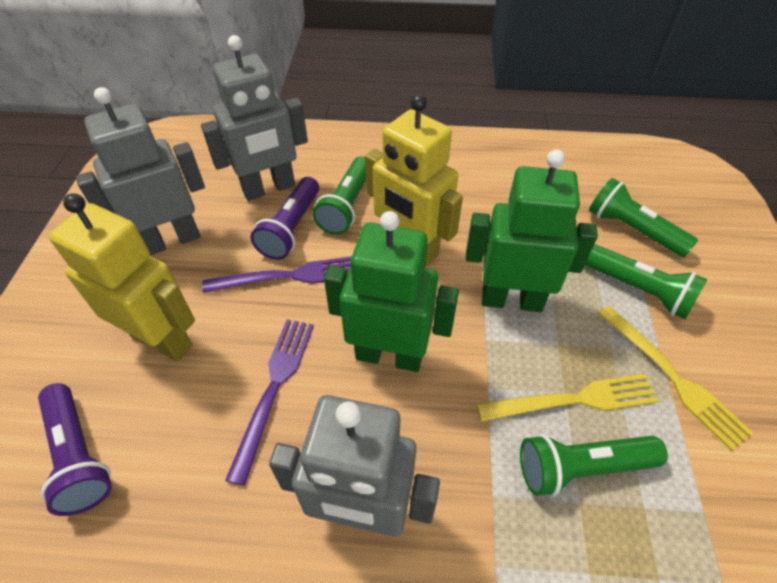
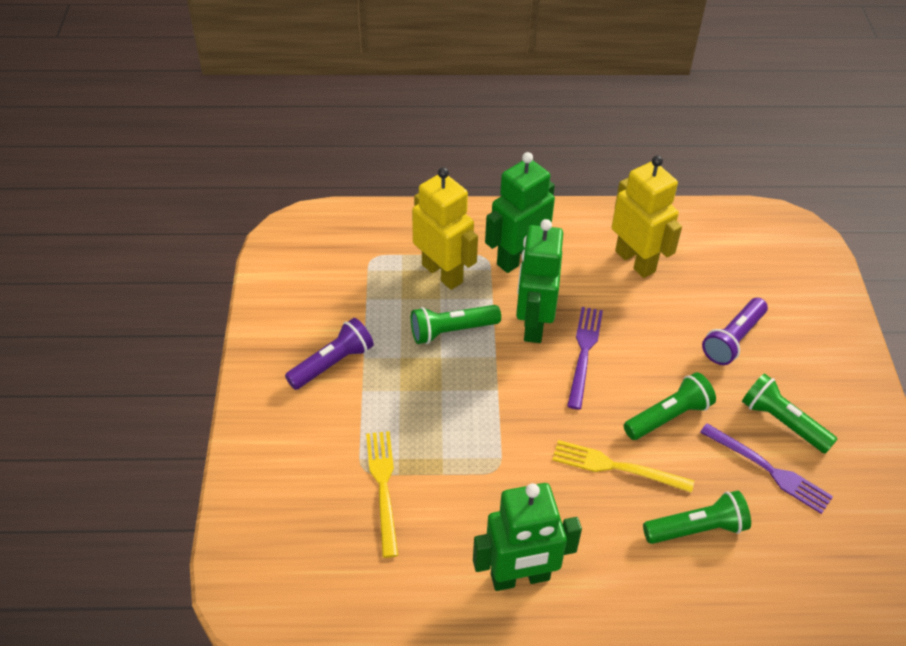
green robot: [324,211,459,372] [466,150,598,312] = 2 -> [473,483,582,591] [485,152,555,273] [516,219,563,343] = 3
grey robot: [76,87,205,256] [201,35,308,201] [269,395,440,537] = 3 -> none = 0

